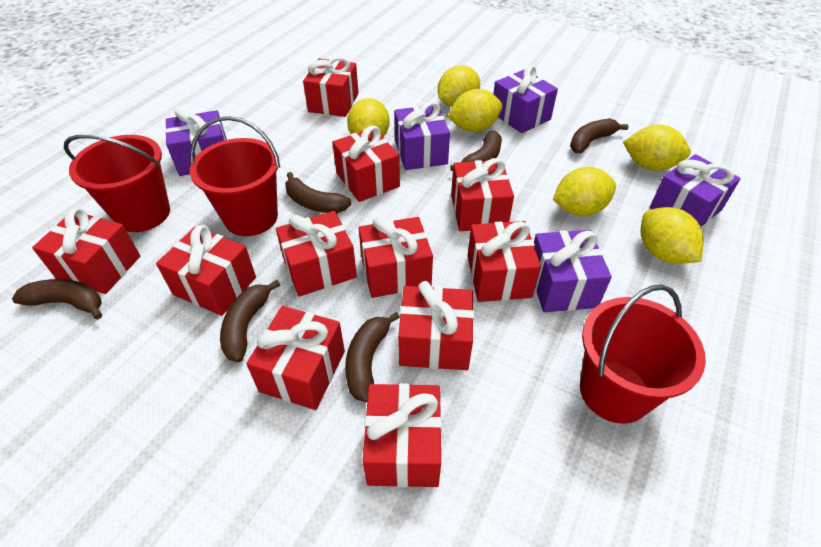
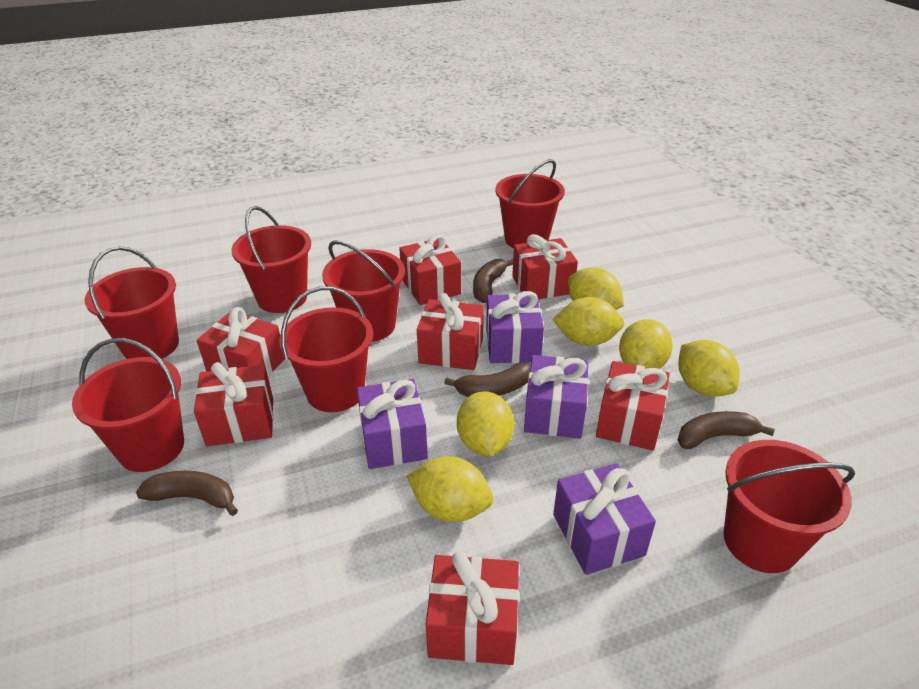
brown banana: [12,279,102,320] [220,280,280,362] [285,172,351,213] [345,312,400,402] [450,130,502,171] [570,118,628,153] = 6 -> [136,471,238,516] [444,362,531,397] [473,259,513,303] [678,411,775,449] = 4
purple gift: [165,107,227,176] [394,101,450,170] [493,65,558,133] [534,230,612,312] [650,154,741,227] = 5 -> [357,379,428,469] [486,291,544,363] [524,355,589,439] [553,463,656,575] = 4
red bucket: [64,134,170,232] [190,116,280,236] [580,284,706,424] = 3 -> [72,338,184,472] [85,246,179,359] [231,206,311,313] [279,286,373,412] [322,240,405,342] [496,159,565,248] [723,440,855,573] = 7
red gift: [32,208,140,294] [156,225,256,316] [246,306,345,410] [276,211,357,297] [303,56,359,117] [332,126,400,202] [359,216,433,298] [363,383,442,487] [398,281,474,370] [451,158,514,231] [467,221,541,302] = 11 -> [194,362,274,447] [197,307,285,376] [399,234,461,305] [417,293,484,370] [426,551,519,665] [512,234,578,299] [596,361,670,451] = 7

